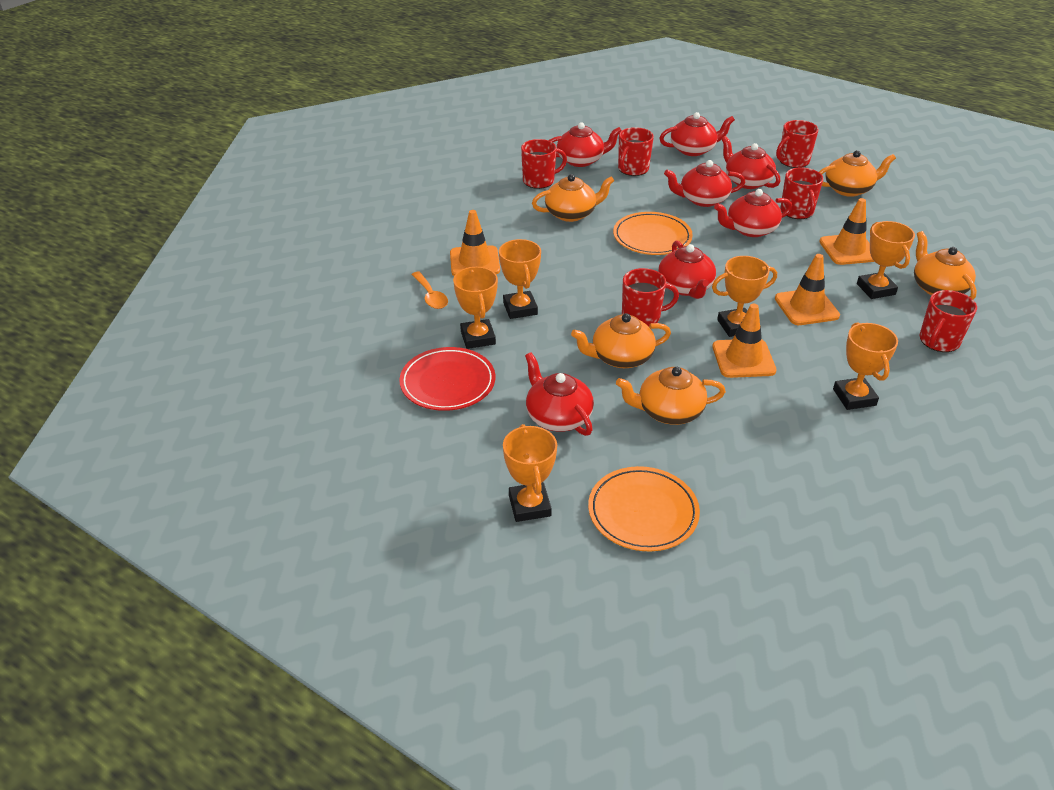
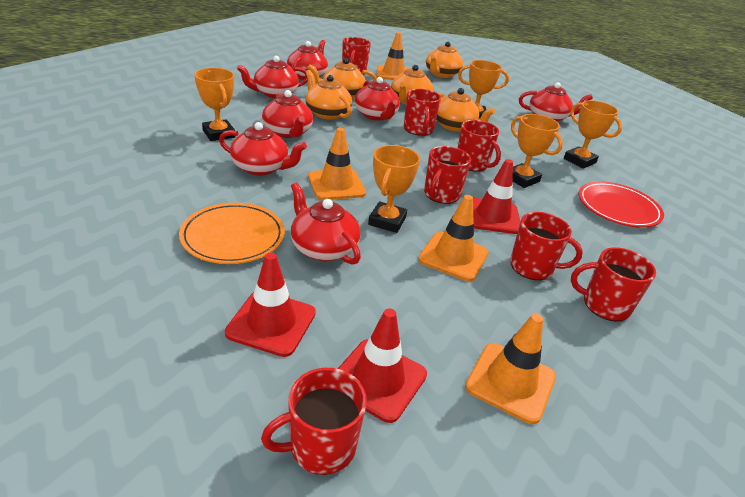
orange plate: [588,466,700,552] [613,212,693,255] = 2 -> [179,203,285,264] = 1
orange spoon: [411,272,448,309] = 1 -> none = 0
orange trophy: [453,267,498,349] [499,239,541,319] [503,424,557,522] [712,256,777,337] [833,322,898,410] [857,221,915,299] = 6 -> [194,68,235,141] [368,145,420,233] [458,60,509,118] [511,114,563,188] [564,100,622,169] = 5
red mug: [521,139,567,189] [618,127,654,176] [622,268,679,326] [776,120,819,168] [780,167,824,219] [920,290,977,352] = 6 -> [261,368,367,475] [342,37,371,75] [404,89,441,136] [424,146,471,204] [458,120,501,172] [510,212,583,280] [571,247,656,321] = 7
red traffic cone: none = 0 -> [225,253,316,357] [338,308,427,423] [473,159,520,234] = 3

